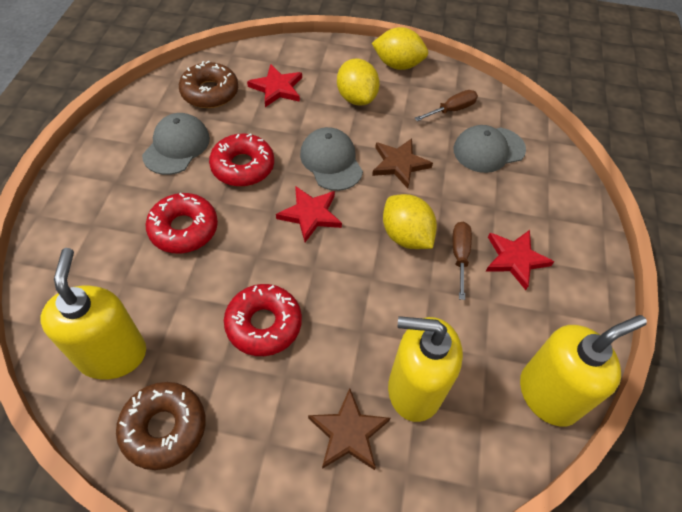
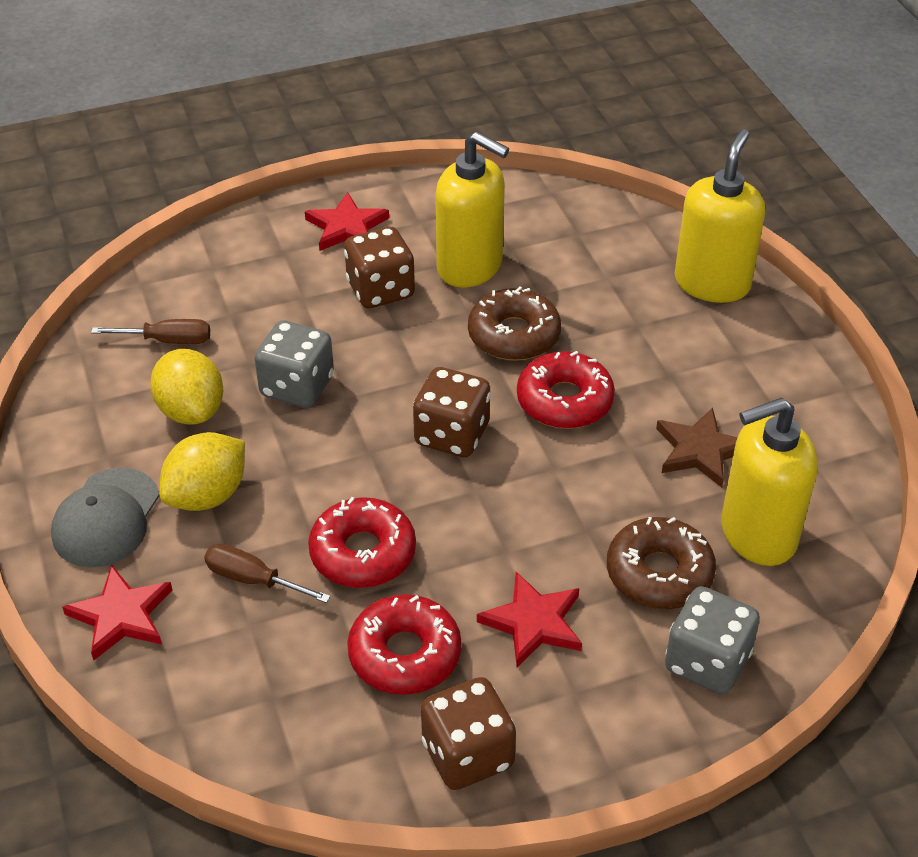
brown dice: none = 0 -> [344,227,415,308] [413,367,491,457] [421,677,516,790] = 3
brown star: [308,388,390,470] [372,138,433,188] = 2 -> [656,407,737,487] = 1
grey cap: [142,113,210,175] [300,127,363,191] [453,125,526,173] = 3 -> [51,468,160,568] = 1
grey dice: none = 0 -> [255,320,334,408] [665,586,760,695] = 2
yellow lemon: [337,58,380,106] [372,27,428,70] [383,194,437,249] = 3 -> [150,349,223,425] [159,432,245,511] = 2

